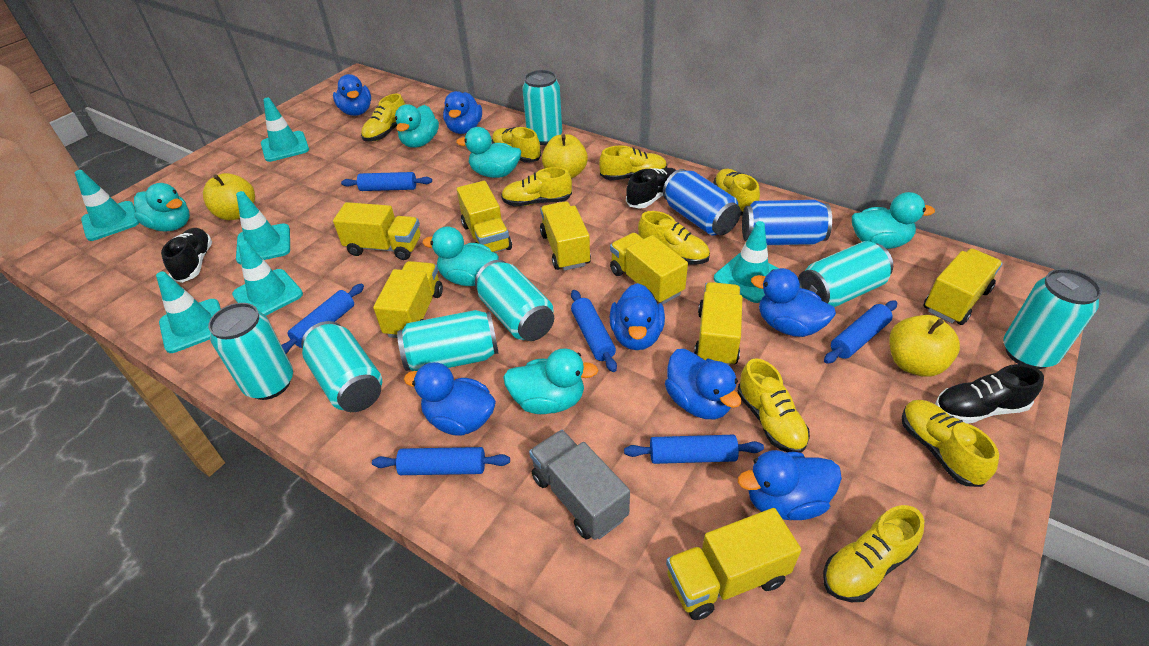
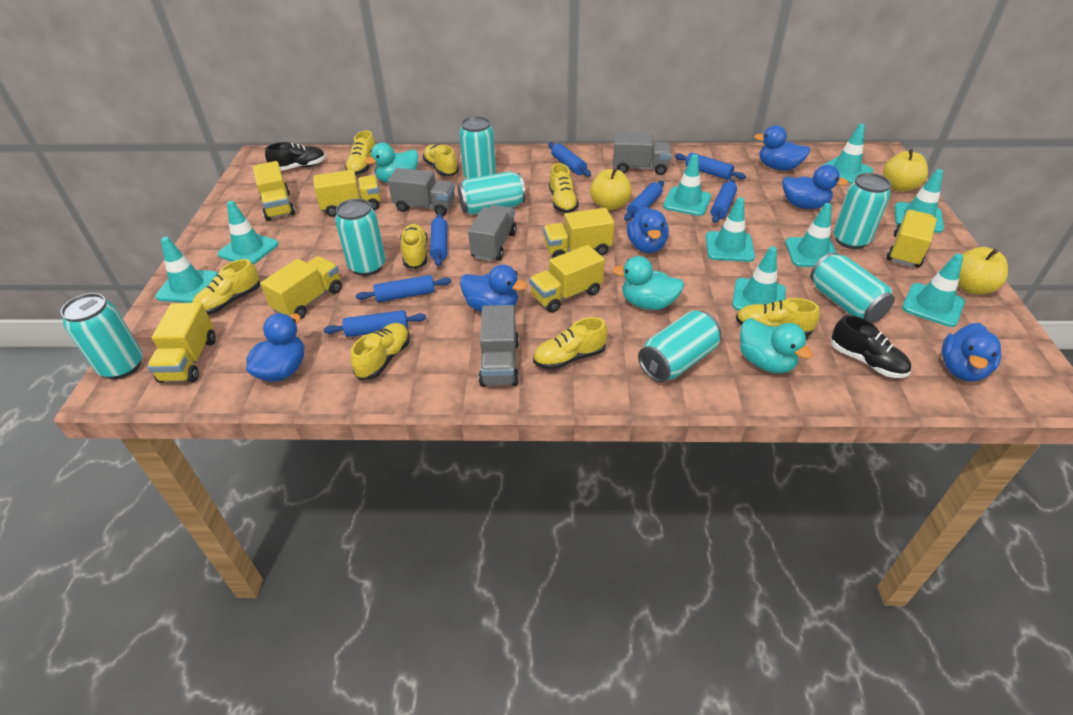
black shoe: [161,228,212,283] [626,168,676,208] [935,364,1044,424] = 3 -> [265,142,326,171] [831,315,911,378] = 2
blue can: [663,169,741,235] [742,200,832,245] = 2 -> none = 0
blue duck: [333,74,371,116] [404,362,496,436] [443,91,482,134] [610,283,665,350] [665,349,741,419] [738,450,842,520] [751,268,836,337] = 7 -> [246,313,304,382] [460,265,527,312] [627,207,669,253] [754,125,811,171] [782,165,848,209] [942,323,1001,382] = 6
blue rolling pin: [281,284,364,353] [341,172,432,191] [372,447,510,475] [571,290,617,372] [624,435,764,464] [824,300,897,364] = 6 -> [324,310,426,337] [356,275,452,302] [430,214,448,267] [548,143,591,177] [624,181,664,221] [675,153,746,180] [711,179,737,223] = 7
grey truck: [529,430,630,540] = 1 -> [388,168,455,216] [468,205,517,261] [479,305,519,387] [613,133,671,175] = 4
turquoise duck: [134,183,190,232] [395,104,439,148] [422,226,499,286] [456,127,521,178] [503,348,598,414] [852,192,935,249] = 6 -> [364,143,419,183] [613,256,684,310] [740,318,813,373] = 3
turquoise traffic cone: [75,170,139,241] [156,271,221,353] [232,240,303,316] [236,191,290,264] [261,98,309,162] [714,221,779,303] = 6 -> [155,237,218,303] [218,201,278,265] [663,154,711,216] [706,197,755,262] [732,247,786,311] [785,203,837,267] [821,124,873,183] [895,169,944,233] [902,254,965,327] = 9
yellow shoe: [361,94,405,141] [492,127,541,163] [501,167,572,206] [599,145,667,180] [638,211,710,265] [713,169,760,216] [737,358,810,453] [823,505,924,602] [901,400,999,487] = 9 -> [192,259,260,315] [345,131,376,175] [351,323,410,380] [400,224,427,269] [423,144,459,176] [533,317,608,370] [549,163,579,213] [736,298,820,336] = 8
yellow truck: [333,202,421,260] [373,261,443,338] [457,181,512,253] [540,201,591,271] [610,233,688,304] [666,508,801,620] [694,282,742,366] [923,248,1003,325] = 8 -> [147,303,216,383] [253,161,295,221] [260,256,342,319] [313,170,381,217] [529,245,605,313] [543,208,615,258] [887,210,937,268] = 7

